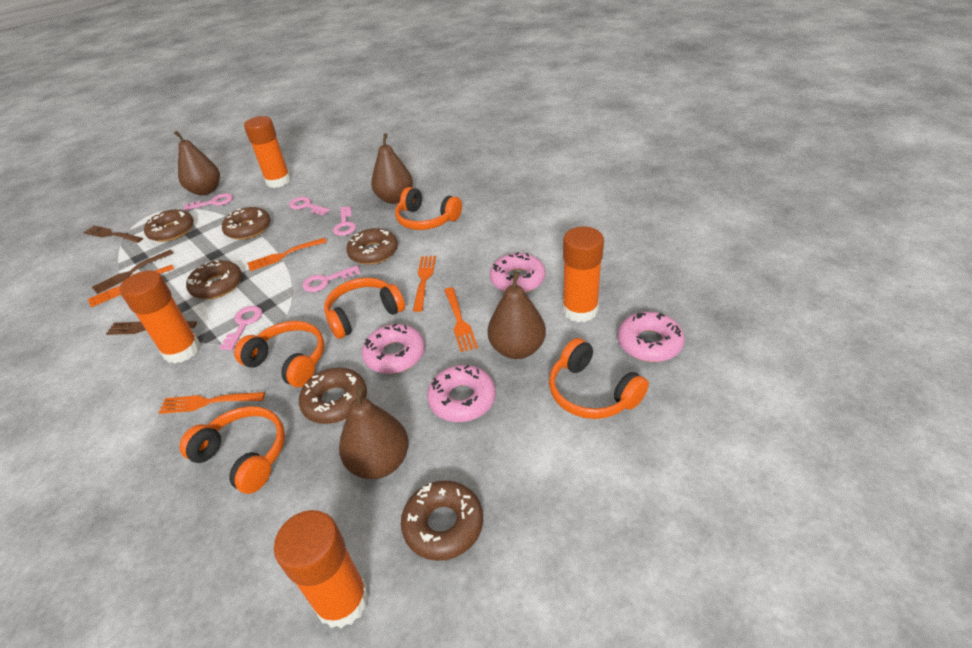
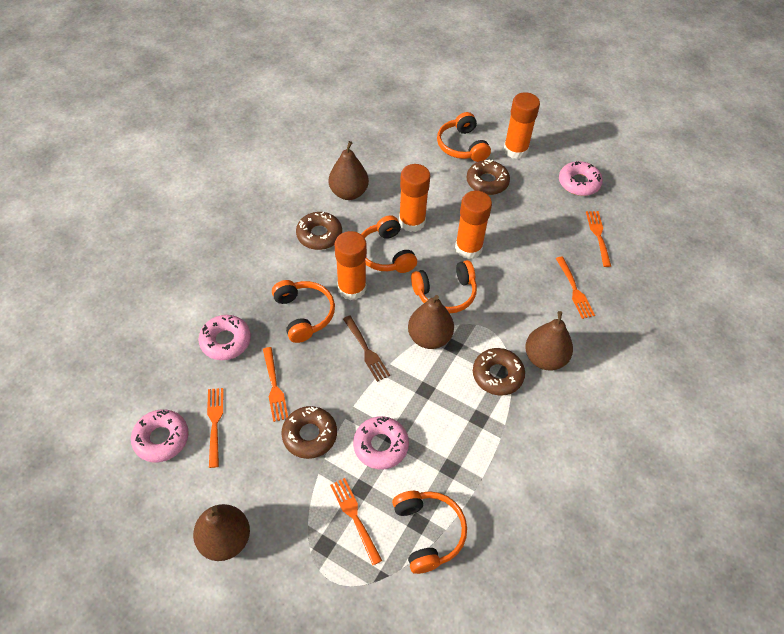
brown donut: [144,209,194,242] [186,260,242,299] [222,207,271,240] [299,367,367,424] [346,228,398,265] [401,480,483,561] = 6 -> [281,406,337,459] [296,212,342,250] [466,159,510,195] [473,348,525,396] = 4
brown fork: [83,225,143,243] [92,250,174,294] [106,321,197,335] = 3 -> [343,316,390,382] = 1
pink key: [183,193,233,211] [219,306,262,350] [289,197,330,216] [302,265,360,292] [333,206,356,236] = 5 -> none = 0

